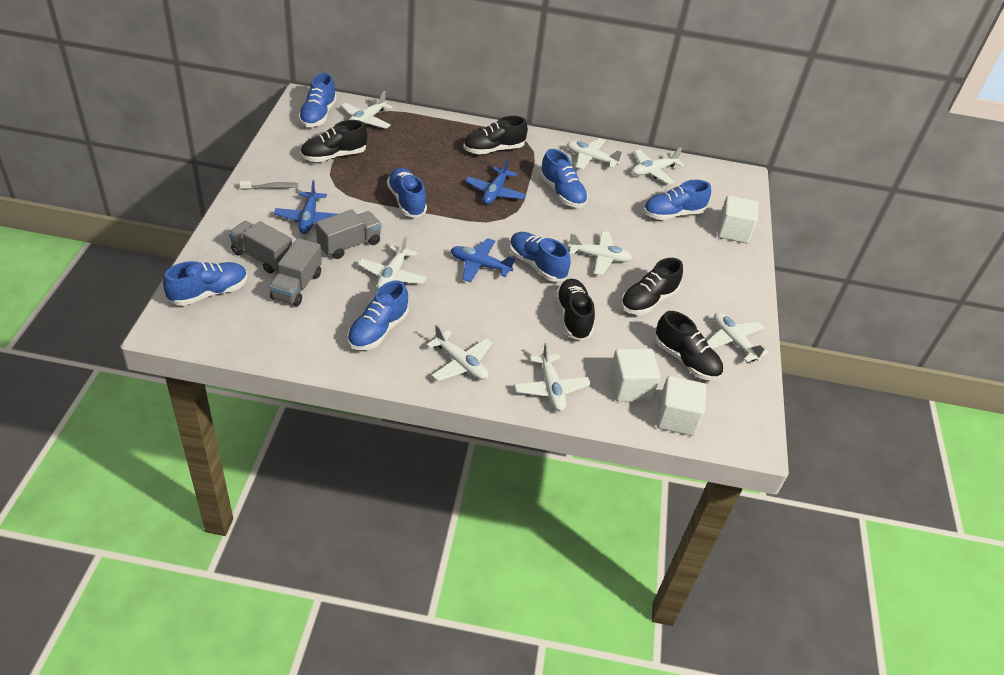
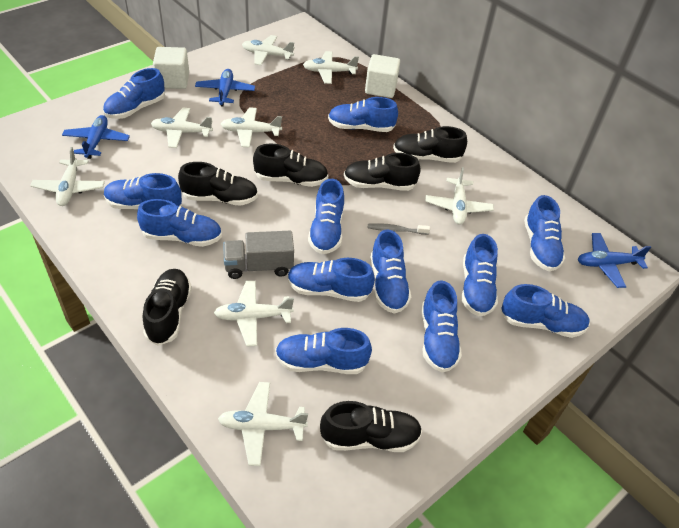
black shoe: [300,120,367,162] [463,116,528,155] [556,279,595,341] [621,258,683,315] [655,311,723,381] = 5 -> [143,269,192,346] [178,162,258,206] [253,144,328,187] [320,401,422,452] [344,153,421,191] [393,126,467,163] = 6
blue shoe: [163,261,248,306] [298,73,337,127] [347,280,409,350] [387,168,427,218] [509,232,571,282] [540,149,588,208] [644,180,711,220] = 7 -> [103,68,165,119] [104,173,182,209] [137,199,222,247] [275,328,372,374] [287,258,375,302] [308,179,344,254] [328,97,398,132] [370,229,411,314] [421,280,462,372] [461,234,498,316] [501,284,590,338] [524,195,565,271] = 12
grey truck: [229,221,292,274] [269,238,322,306] [316,209,382,259] = 3 -> [223,231,294,279] = 1
white cube: [609,348,660,402] [656,376,706,436] [718,195,758,243] = 3 -> [153,47,189,89] [365,54,400,98] = 2

